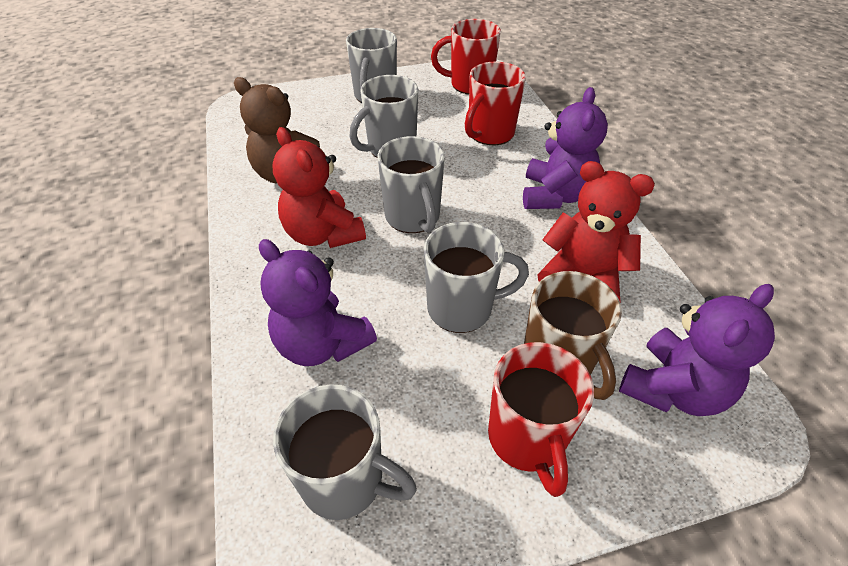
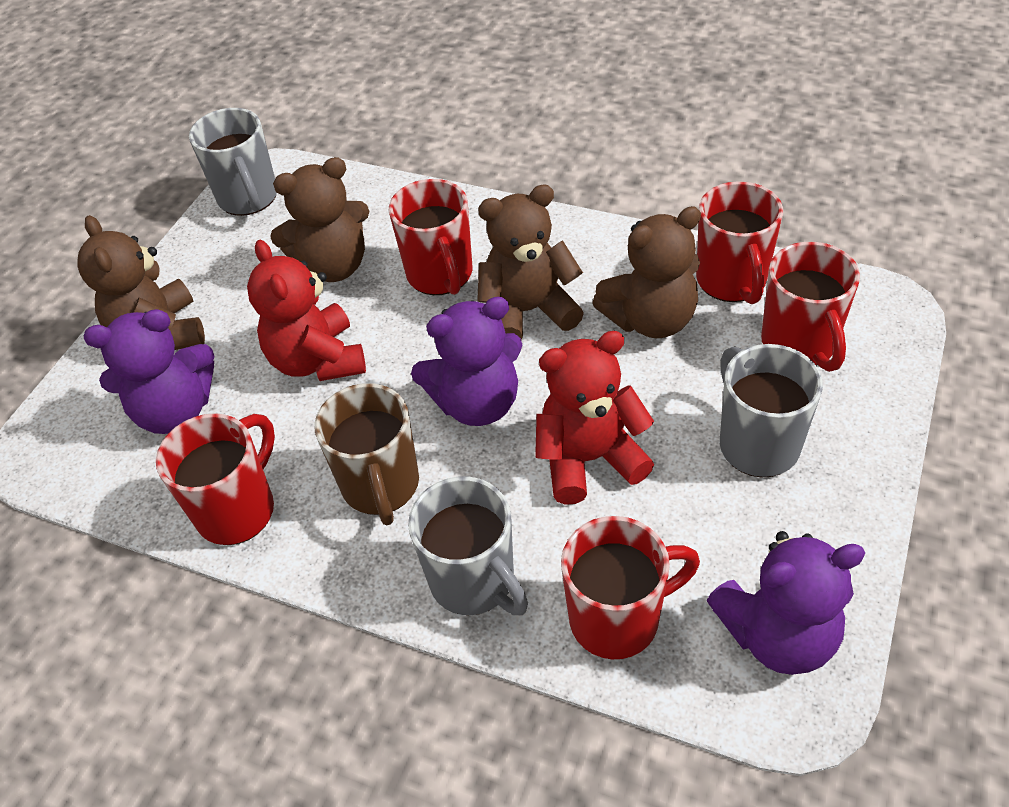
brown teddy bear: [234,77,325,184] = 1 -> [77,215,205,350] [270,157,369,282] [477,184,584,340] [593,206,701,338] = 4
grey mug: [273,384,417,520] [346,28,397,103] [350,75,418,157] [377,136,445,233] [424,222,529,333] = 5 -> [189,108,277,216] [408,476,528,615] [720,344,823,477] = 3
red mug: [431,19,501,94] [465,61,526,145] [488,342,594,497] = 3 -> [156,413,275,545] [389,179,472,295] [561,516,700,659] [696,181,783,304] [761,242,860,372] = 5

